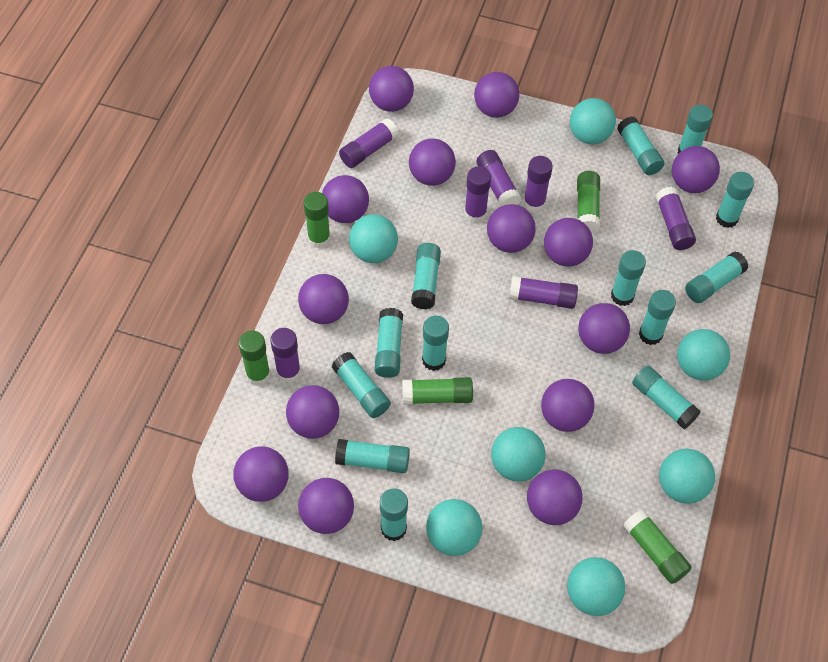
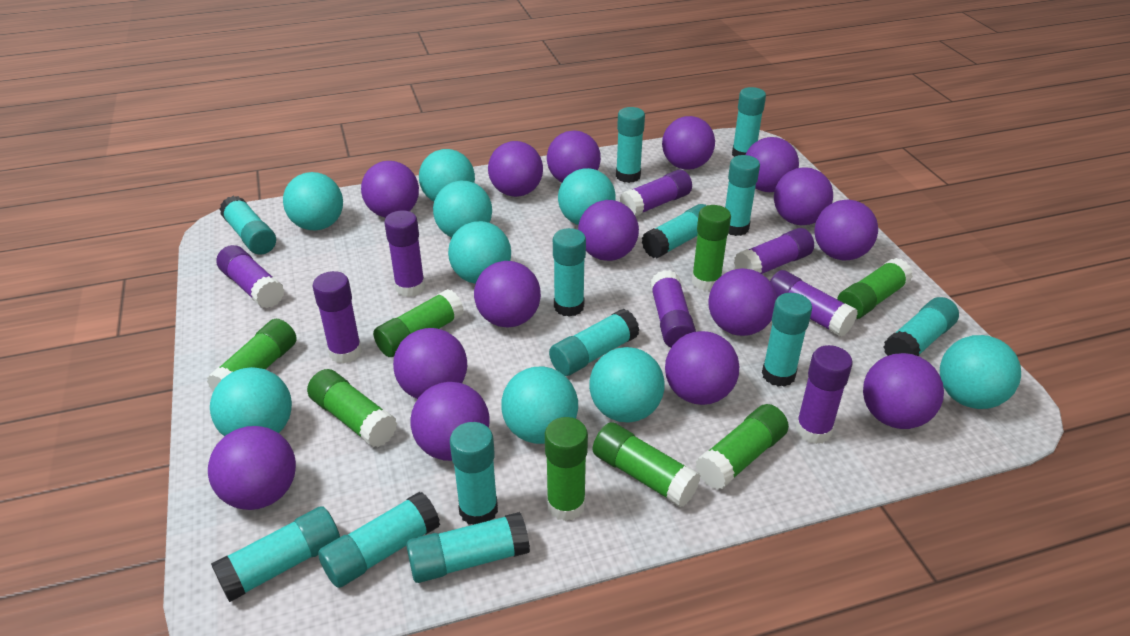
green glue stick: [238,331,270,386] [304,192,331,248] [402,377,473,405] [577,171,600,233] [623,509,692,584] = 5 -> [207,319,297,391] [307,369,397,447] [373,289,464,357] [545,417,588,521] [593,422,701,507] [692,205,731,291] [695,404,789,490] [837,258,913,319] = 8
purple ball: [233,446,289,502] [286,385,339,439] [298,274,349,324] [298,478,354,534] [322,175,369,223] [369,66,414,112] [409,138,456,186] [474,72,519,118] [487,204,536,253] [527,470,582,525] [541,379,595,432] [544,218,593,267] [578,303,630,354] [672,146,720,193] = 14 -> [208,426,296,510] [361,161,419,218] [393,328,467,399] [410,382,489,461] [474,261,541,328] [488,141,543,197] [547,130,601,182] [578,200,639,261] [662,116,715,170] [665,331,739,405] [708,268,777,336] [745,137,799,192] [774,167,833,225] [815,199,878,261] [863,353,944,429] = 15
purple glue stick: [270,328,301,383] [339,118,399,168] [464,166,491,223] [477,150,521,206] [509,276,578,309] [523,156,553,212] [656,187,696,250] = 7 -> [216,245,284,309] [313,271,362,364] [384,210,425,297] [620,170,692,216] [650,270,696,348] [734,228,814,274] [770,270,858,337] [796,345,853,444] = 8
turquoise ball: [349,214,398,263] [426,499,482,556] [491,427,546,481] [567,557,625,616] [570,98,616,144] [659,449,715,504] [677,329,730,381] = 7 -> [210,367,292,436] [283,172,343,231] [419,149,475,202] [433,181,492,237] [448,221,511,284] [501,366,578,444] [558,168,616,225] [589,347,665,423] [940,335,1021,409] = 9

